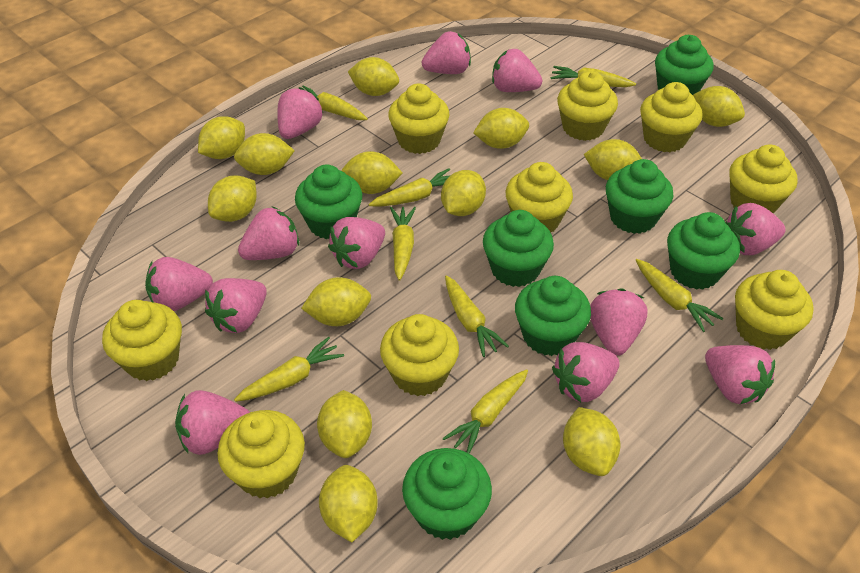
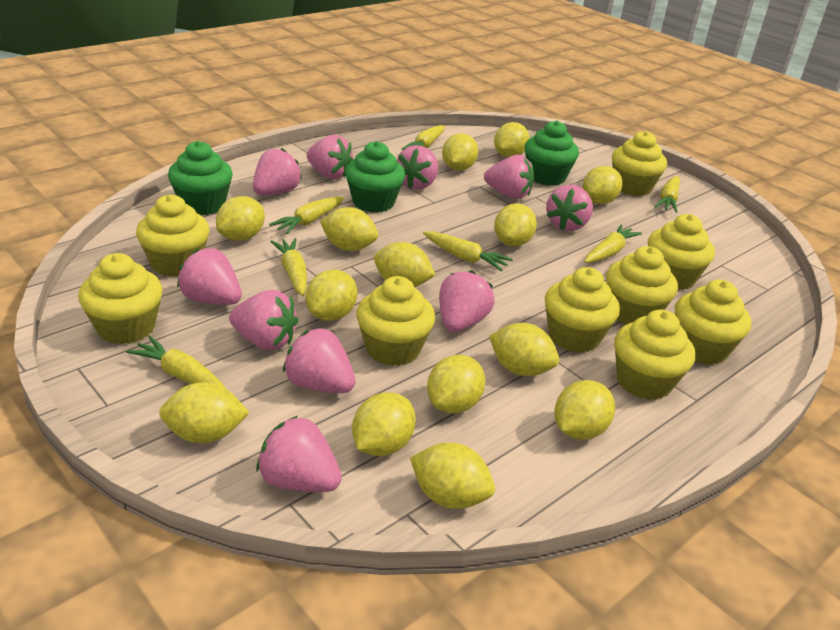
green cupcake: [295,165,362,239] [402,448,492,540] [483,210,554,287] [515,276,591,356] [606,159,673,234] [655,35,714,95] [667,212,740,290] = 7 -> [168,141,233,215] [345,141,405,213] [525,120,579,186] = 3
pink strawberry: [145,257,213,311] [175,390,250,455] [205,278,267,333] [238,206,299,260] [277,87,323,139] [328,217,385,269] [422,31,471,74] [492,49,542,92] [552,342,619,402] [590,288,647,356] [705,345,775,404] [725,203,786,255] = 12 -> [177,248,242,305] [229,290,298,351] [253,148,302,195] [256,416,342,492] [283,328,356,393] [307,135,354,179] [397,145,438,190] [439,270,494,332] [484,155,534,199] [546,184,593,231] = 10
yellow carrot: [234,337,344,402] [302,85,368,120] [369,168,451,207] [390,207,416,280] [442,369,528,454] [445,275,509,357] [551,66,636,87] [636,259,723,332] = 8 -> [126,336,225,388] [269,197,344,234] [270,238,307,296] [402,125,445,150] [423,231,513,271] [585,224,642,263] [655,176,680,213] = 7
yellow lemon: [198,116,245,159] [208,175,257,222] [234,133,295,175] [301,277,371,326] [317,390,372,458] [319,465,378,542] [342,151,402,194] [348,57,399,96] [441,170,486,216] [473,108,529,149] [563,407,620,476] [584,139,642,180] [693,86,745,127] = 13 -> [159,382,250,443] [216,196,265,241] [306,270,357,321] [320,207,378,251] [352,392,416,456] [374,242,435,287] [410,443,495,509] [427,355,485,414] [442,133,478,171] [489,323,559,376] [494,122,530,157] [494,203,537,247] [554,380,615,440] [583,166,622,204] = 14

